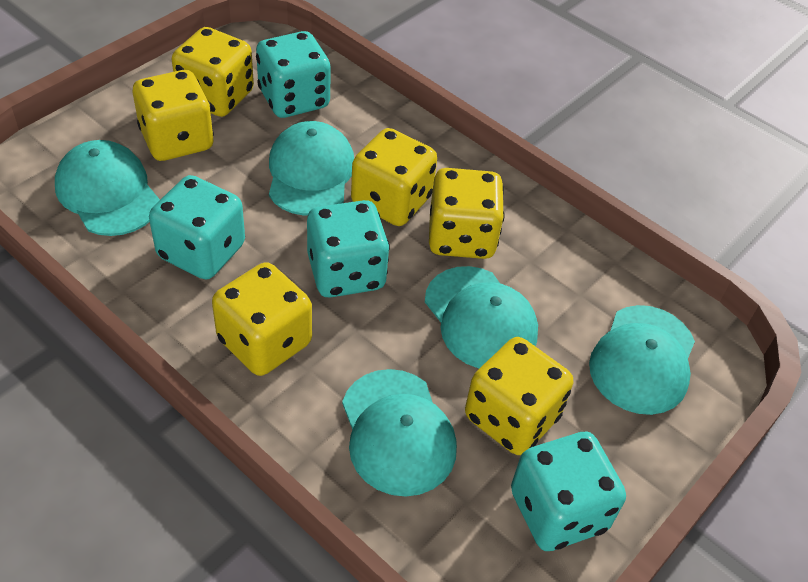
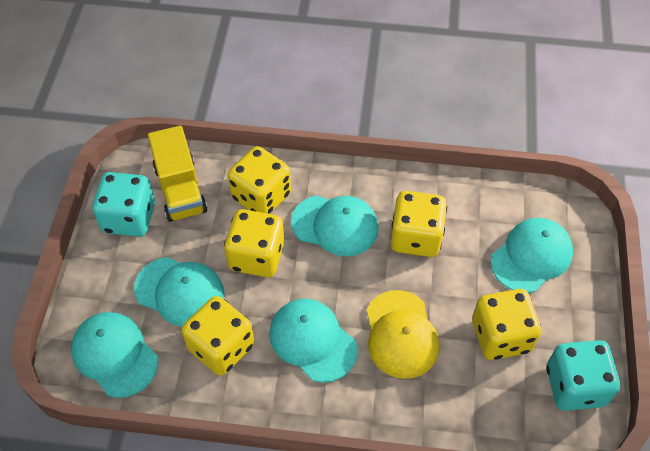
turquoise dice: [149,175,245,279] [256,31,331,118] [307,200,390,298] [511,432,626,551] = 4 -> [92,172,155,237] [546,340,620,411] = 2
yellow cap: none = 0 -> [367,290,439,379] = 1
yellow dice: [133,70,214,161] [172,27,254,117] [212,262,312,376] [351,128,437,226] [429,168,505,259] [465,337,574,455] = 6 -> [182,296,254,376] [224,209,284,277] [228,146,291,214] [391,191,447,257] [472,289,542,360] = 5
yellow truck: none = 0 -> [148,126,207,222] = 1

